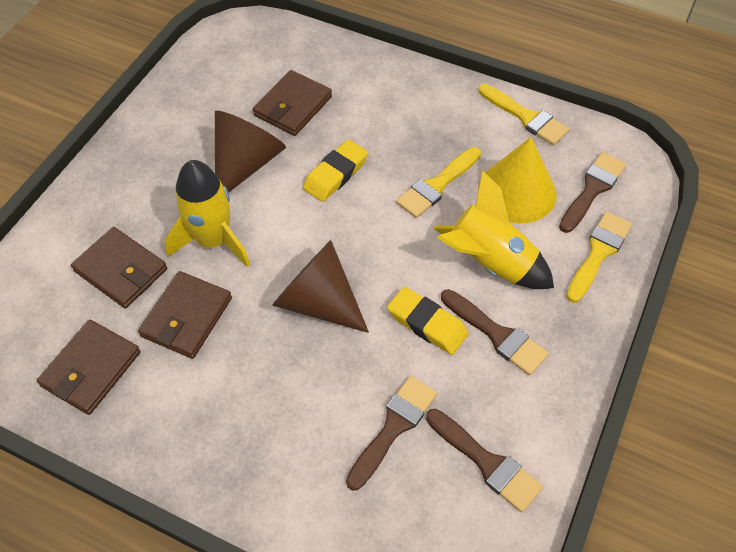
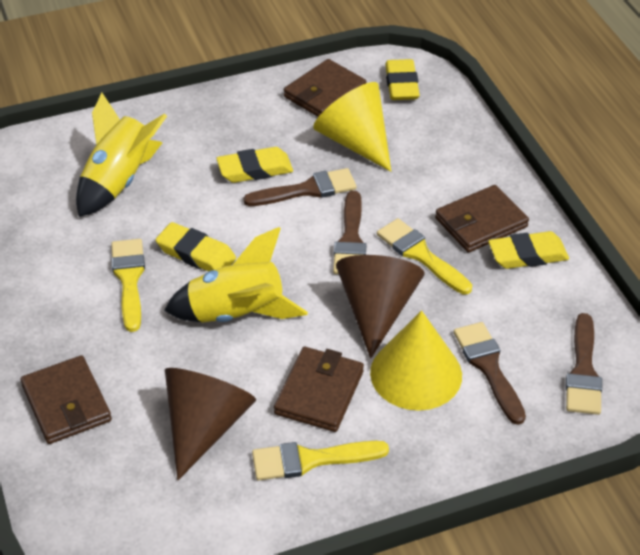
yellow cone: [478,137,557,223] = 1 -> [313,82,391,172] [370,310,462,411] = 2
yellow eraser: [303,139,368,202] [387,287,469,355] = 2 -> [156,222,236,272] [216,147,293,183] [385,59,420,100] [488,231,569,269] = 4

